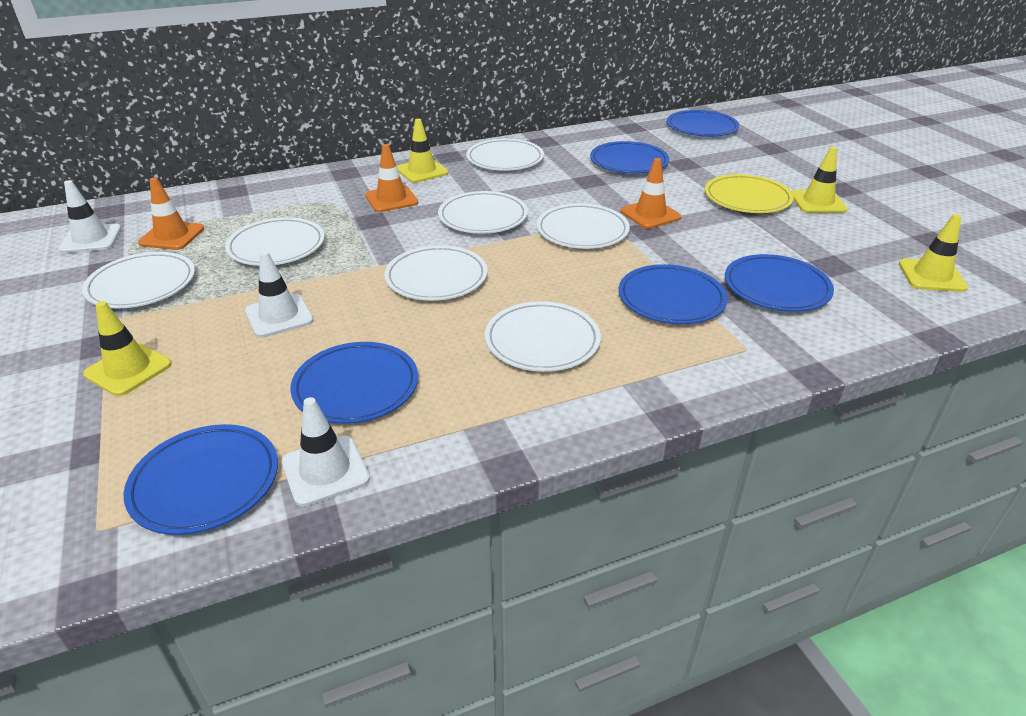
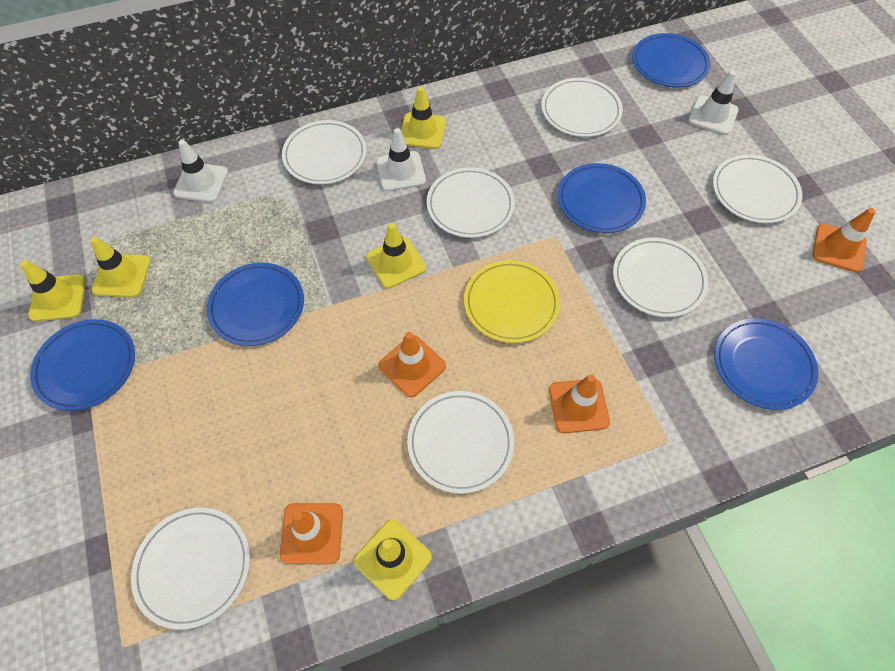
blue plate: [124,424,278,535] [290,342,418,424] [590,141,669,174] [619,264,727,324] [667,110,739,137] [725,254,834,312] = 6 -> [30,319,135,411] [207,263,304,346] [558,163,646,233] [632,33,710,87] [715,318,818,410] = 5
orange traffic cone: [138,177,204,250] [365,144,418,212] [621,158,681,229] = 3 -> [280,503,343,564] [378,332,446,397] [549,374,610,433] [813,208,876,272] = 4
yellow traffic cone: [83,301,172,396] [397,119,448,183] [792,147,848,213] [899,214,968,292] = 4 -> [20,260,86,321] [90,237,151,297] [354,519,432,600] [366,223,426,288] [401,87,446,149] = 5

